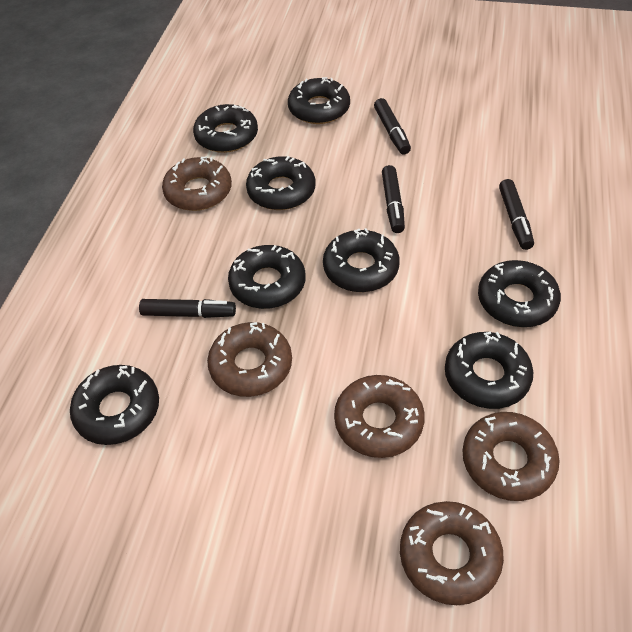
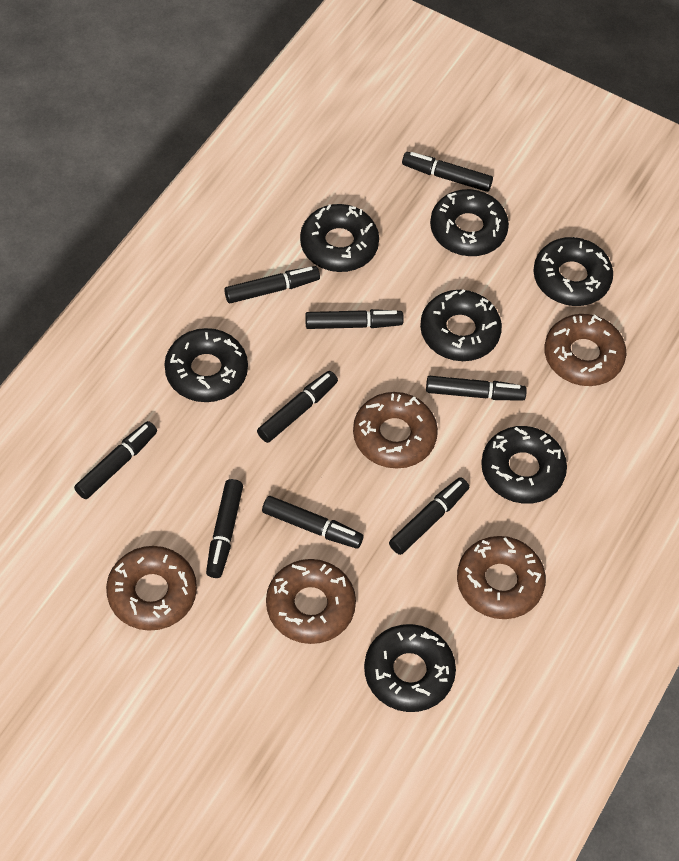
black donut: [70,365,159,445] [193,104,258,153] [228,245,305,309] [246,156,315,210] [288,77,350,124] [323,228,400,292] [445,332,533,409] [478,260,561,327] = 8 -> [164,328,248,402] [300,204,379,272] [364,624,456,712] [420,289,502,361] [430,189,509,256] [481,426,567,504] [533,237,613,306] = 7
black marker: [139,299,236,318] [374,98,411,154] [382,165,405,233] [499,179,534,250] = 4 -> [74,421,157,499] [206,479,243,578] [224,266,320,303] [257,371,338,443] [262,496,363,549] [305,309,404,329] [389,477,469,555] [402,152,493,192] [426,376,527,401] = 9

